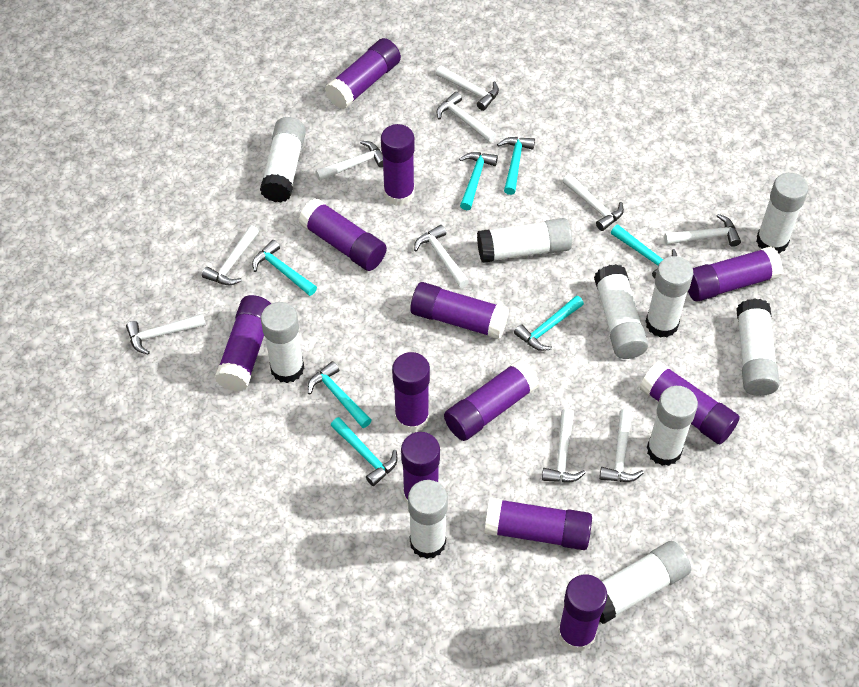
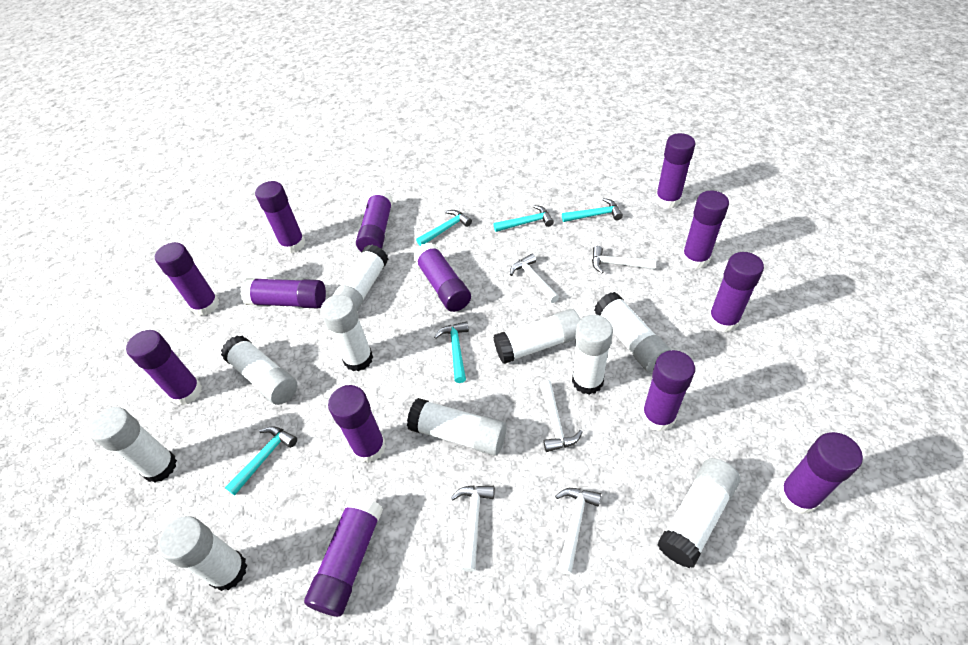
purple glue stick: [214,295,271,392] [299,198,387,271] [325,38,401,109] [381,124,415,206] [392,352,430,433] [401,432,440,506] [410,282,509,339] [444,359,540,441] [485,497,592,550] [558,574,607,652] [639,362,740,444] [688,246,783,302] = 12 -> [126,330,202,405] [155,242,219,316] [241,278,326,308] [255,181,305,253] [304,495,383,617] [328,385,386,463] [356,189,393,252] [413,243,471,312] [641,350,695,432] [655,133,695,209] [681,191,729,269] [708,252,764,332] [779,432,863,514] = 13
turquoise hammer: [252,240,317,296] [308,361,372,428] [330,417,398,486] [459,152,498,210] [497,137,535,195] [514,296,584,351] [611,225,677,279] = 7 -> [225,426,297,495] [416,210,472,246] [434,321,469,383] [493,205,554,232] [562,198,623,222] = 5
white hammer: [126,314,206,355] [202,225,259,285] [315,141,383,181] [414,225,469,288] [436,66,499,111] [437,92,497,143] [542,409,586,482] [563,174,624,231] [599,409,644,482] [664,214,741,247] = 10 -> [451,486,495,572] [510,254,559,303] [540,380,582,452] [555,488,601,575] [592,246,656,273] = 5

